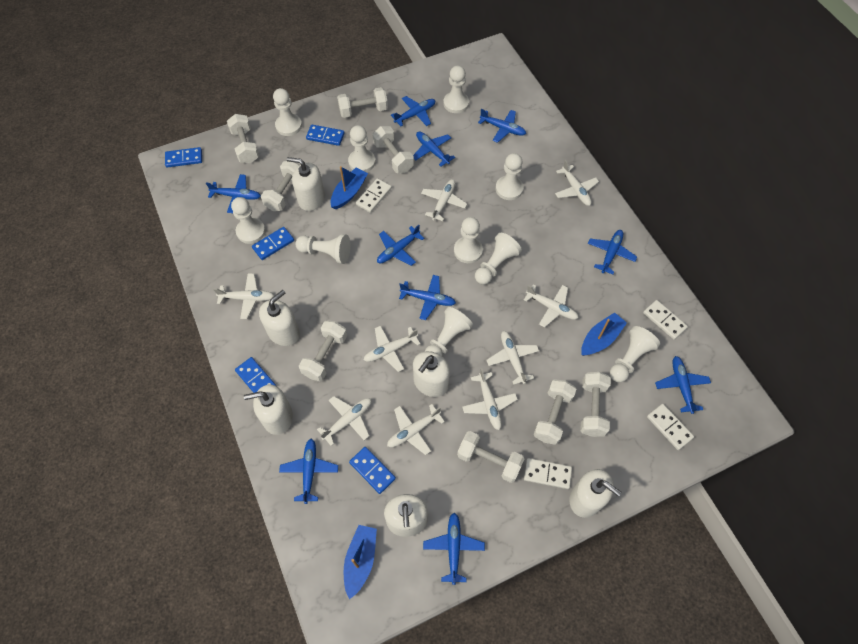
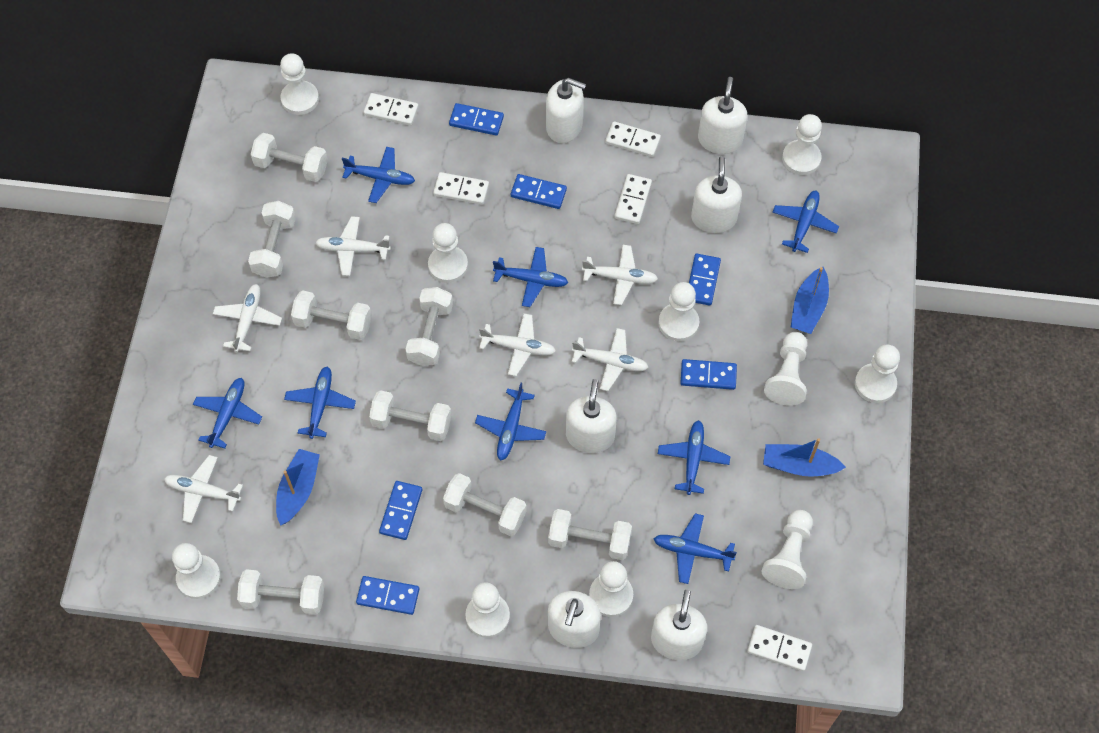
blue domino: [165,147,202,168] [235,357,276,393] [252,227,294,260] [306,125,345,146] [349,447,396,494] = 5 -> [356,576,419,615] [379,481,422,540] [449,103,504,136] [511,174,567,209] [681,359,737,390] [689,254,721,306] = 6
blue plane: [206,174,261,213] [279,439,338,504] [377,225,424,266] [391,96,435,126] [399,275,456,320] [413,131,455,167] [423,513,485,585] [478,109,526,143] [588,230,637,275] [655,356,711,414] = 10 -> [193,378,262,448] [284,366,356,439] [342,147,415,203] [475,383,546,461] [493,247,568,307] [654,513,737,584] [658,420,730,495] [772,191,839,253] = 8
white domino: [356,178,392,213] [524,458,572,489] [643,300,688,340] [647,404,694,450] = 4 -> [364,93,419,126] [433,172,489,205] [605,121,661,157] [614,174,652,224] [747,625,812,671] = 5
white plane: [213,273,274,319] [317,396,372,446] [364,326,420,372] [387,404,445,455] [421,179,467,221] [462,368,518,430] [486,331,539,385] [524,284,579,327] [555,160,599,206] = 9 -> [164,455,243,523] [213,284,282,352] [315,216,391,276] [479,313,556,376] [571,328,649,391] [582,245,658,305] = 6

